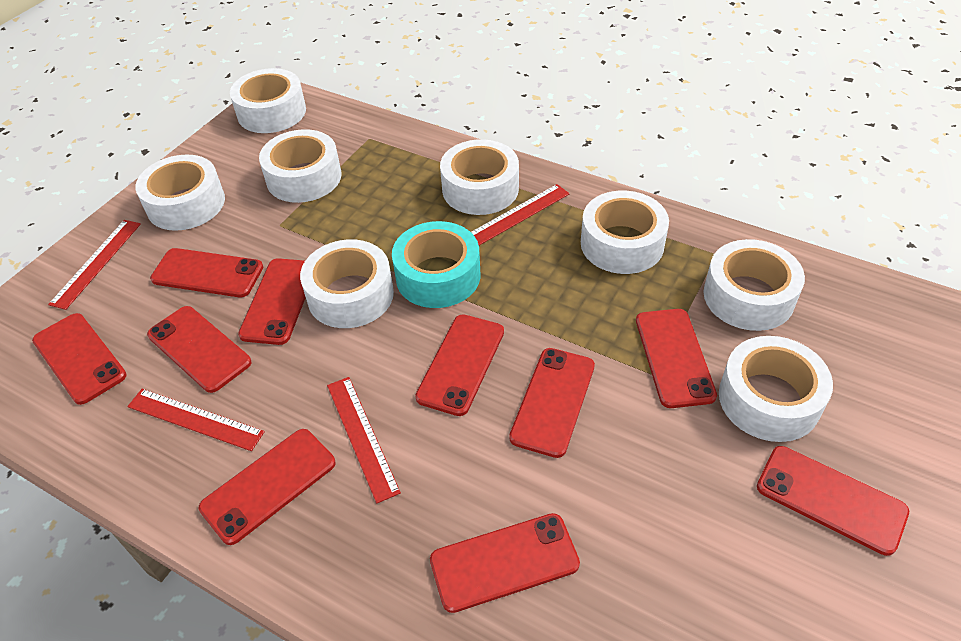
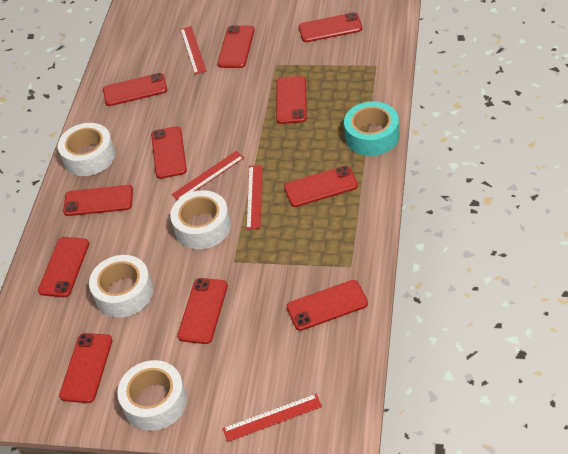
red phone: [32,313,127,405] [147,306,251,393] [150,248,263,297] [199,429,336,545] [238,258,306,345] [415,314,504,416] [430,513,580,613] [509,348,595,458] [636,309,717,408] [757,446,909,556] = 10 -> [38,237,89,297] [59,333,112,403] [63,185,133,216] [103,73,167,106] [151,126,187,179] [177,278,228,344] [217,25,255,68] [276,76,307,124] [284,166,358,207] [287,280,368,331] [299,12,362,42] = 11
white tape: [135,155,225,231] [230,68,306,133] [259,129,342,203] [300,239,394,328] [440,139,519,215] [581,191,669,274] [703,239,805,331] [719,336,833,442] = 8 -> [58,123,115,176] [89,255,153,318] [117,360,187,431] [170,190,231,249] = 4

